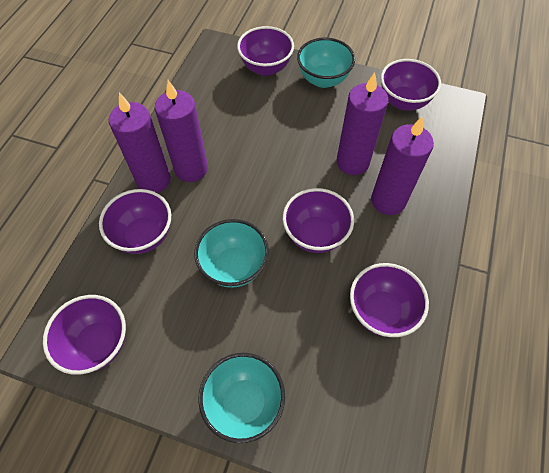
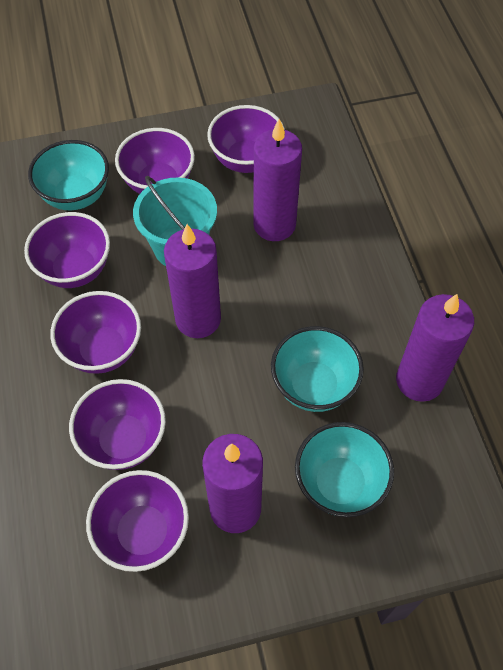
turquoise bucket: none = 0 -> [133,176,217,266] = 1

